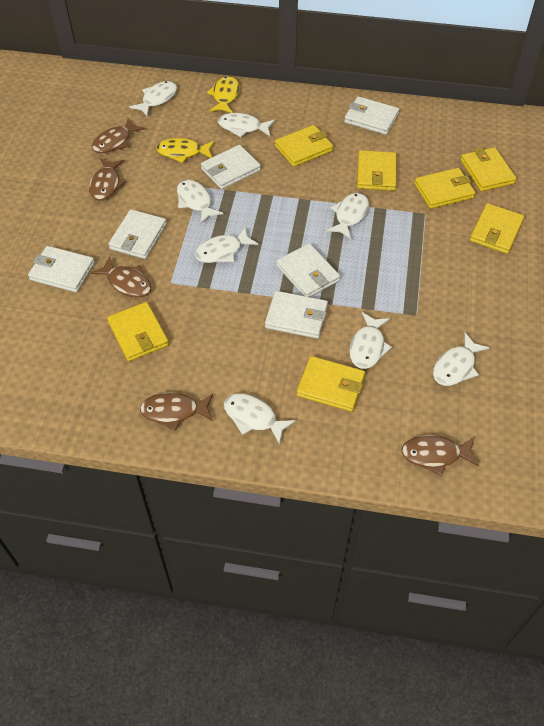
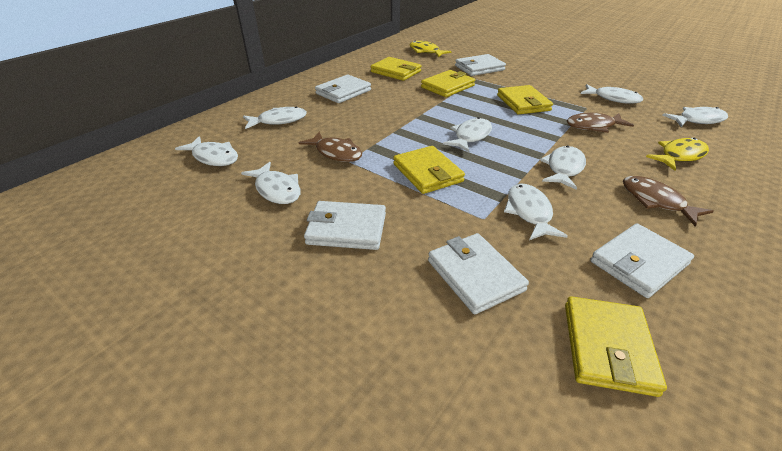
brown fish: [89,158,126,201] [91,256,151,298] [92,119,145,153] [140,392,213,431] [401,435,479,476] = 5 -> [299,132,362,162] [567,113,634,133] [623,176,714,227] = 3
white wallet: [28,246,95,292] [108,209,167,259] [201,145,261,189] [265,291,328,339] [276,244,340,297] [344,96,399,135] = 6 -> [304,201,386,250] [315,75,371,103] [428,233,529,314] [455,54,506,76] [590,223,694,298] = 5
yellow wallet: [107,302,169,361] [275,125,333,167] [297,356,365,412] [357,150,396,191] [414,168,476,209] [461,147,516,191] [470,203,524,254] = 7 -> [371,57,421,81] [393,146,465,194] [421,70,475,97] [497,85,553,114] [565,296,667,397] = 5

